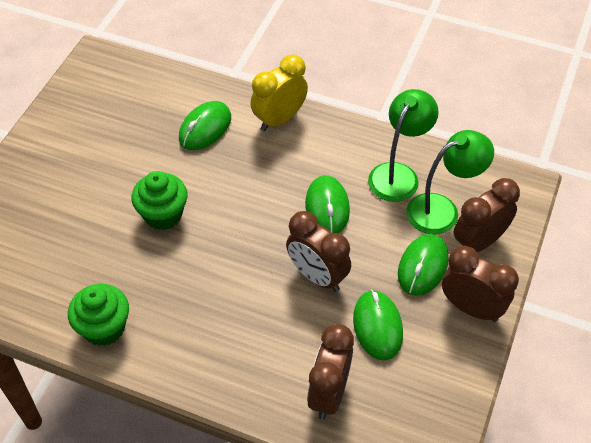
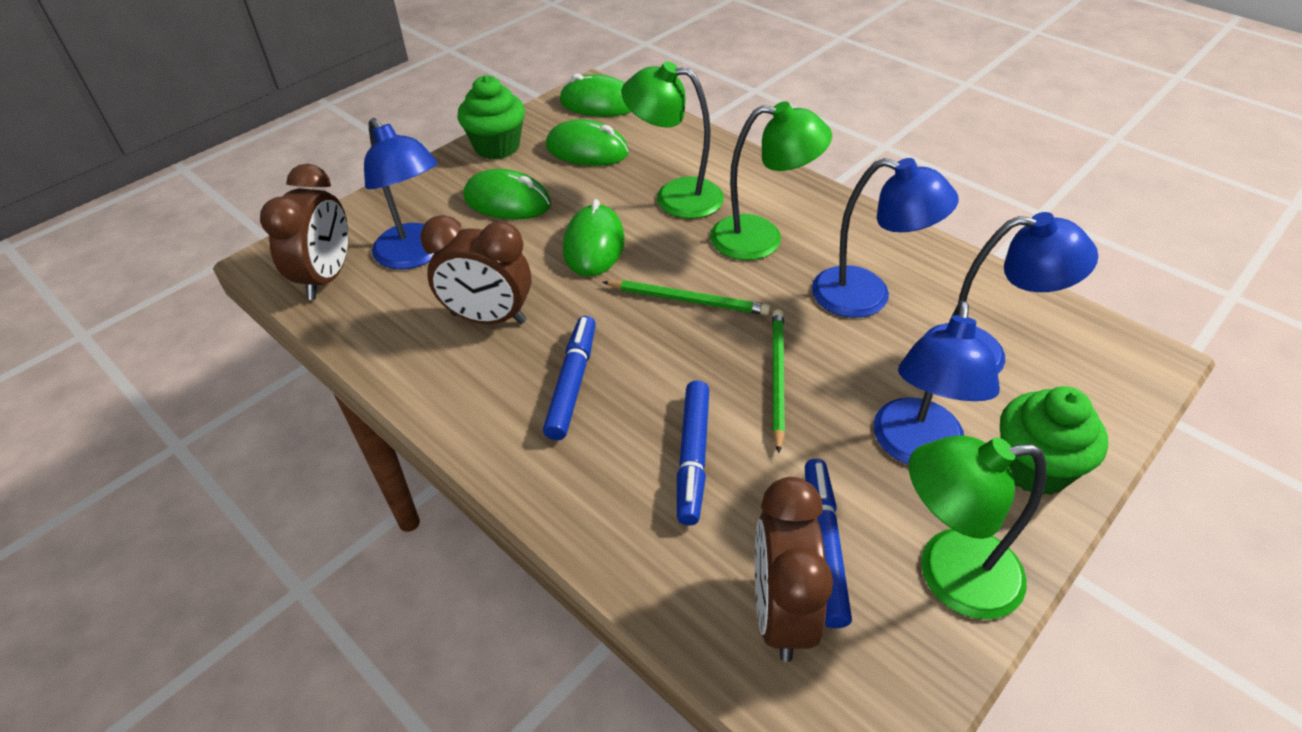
blue lamp: none = 0 -> [364,118,437,270] [812,158,959,318] [874,301,1000,465] [924,212,1098,374] = 4
blue marker: none = 0 -> [543,316,596,440] [677,381,709,525] [805,458,852,628] = 3
brown clock: [286,211,351,292] [307,324,354,420] [442,246,519,322] [454,178,520,252] = 4 -> [260,164,348,300] [420,215,531,324] [755,477,833,662] = 3
green lamp: [368,89,439,202] [406,130,494,235] = 2 -> [621,61,724,219] [710,101,832,260] [909,435,1046,619] = 3
green pencil: none = 0 -> [603,280,770,315] [772,309,785,453] = 2
yellow clock: [251,55,308,131] = 1 -> none = 0

